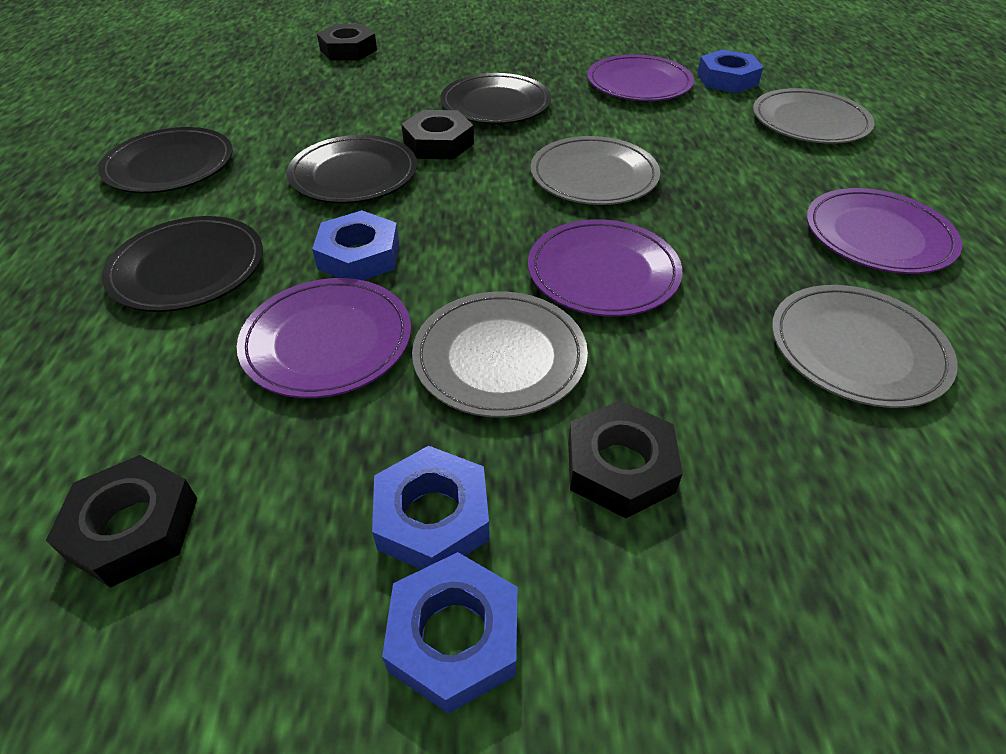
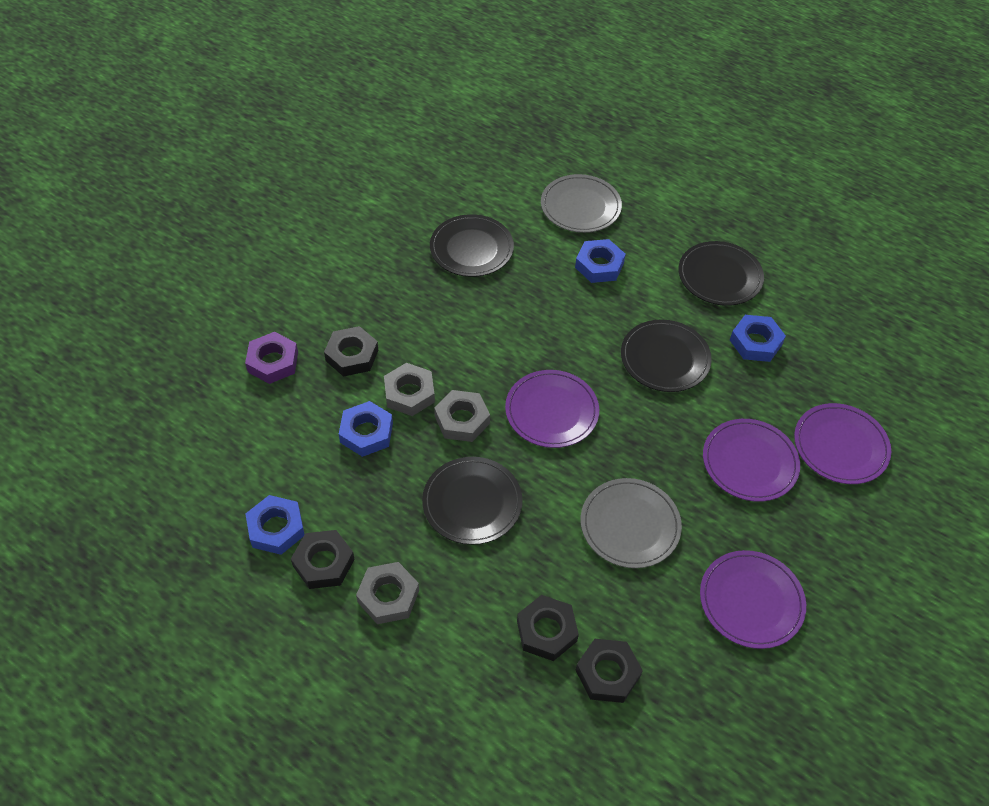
grey nut: none = 0 -> [356,562,419,624] [384,363,435,416] [434,390,490,442] = 3
grey plate: [412,292,588,417] [531,136,660,205] [753,88,875,144] [772,285,958,408] = 4 -> [541,174,622,233] [581,478,682,568] = 2
purple nut: none = 0 -> [245,332,298,384] = 1

